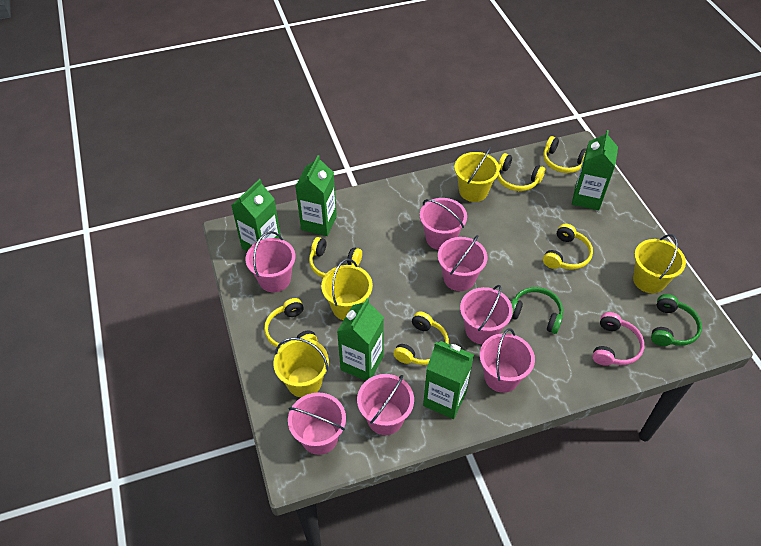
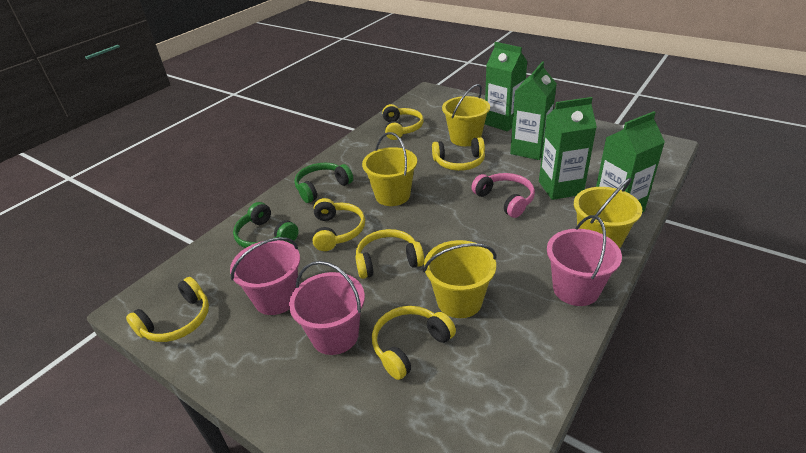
green carton: [231,179,281,252] [295,155,337,236] [337,298,384,381] [423,341,474,419] [572,130,618,210] = 5 -> [485,42,528,131] [510,61,557,160] [539,97,597,200] [596,111,665,213] = 4
pink bucket: [245,231,295,292] [288,393,346,455] [357,374,414,435] [420,198,467,250] [438,235,488,291] [460,285,513,344] [480,328,535,393] = 7 -> [230,237,300,315] [289,261,365,355] [547,215,622,306] = 3

